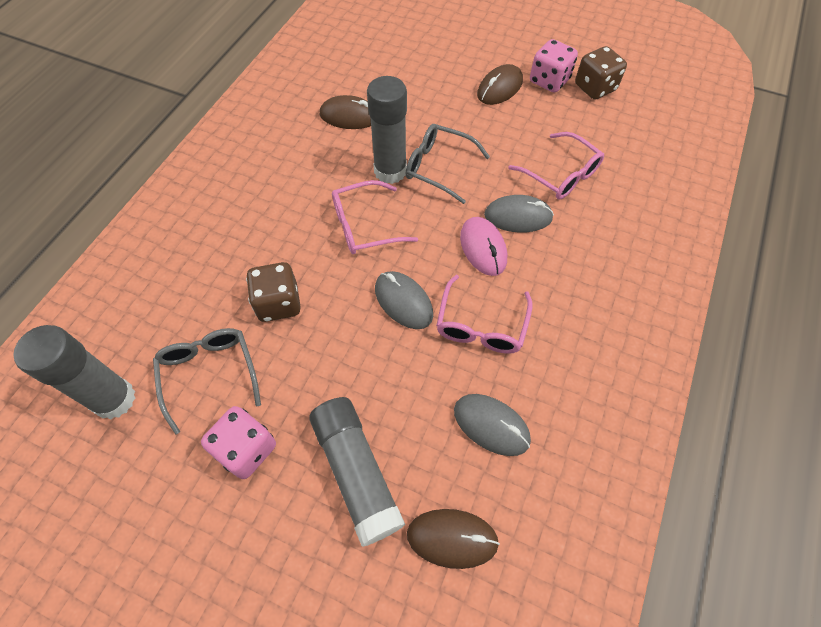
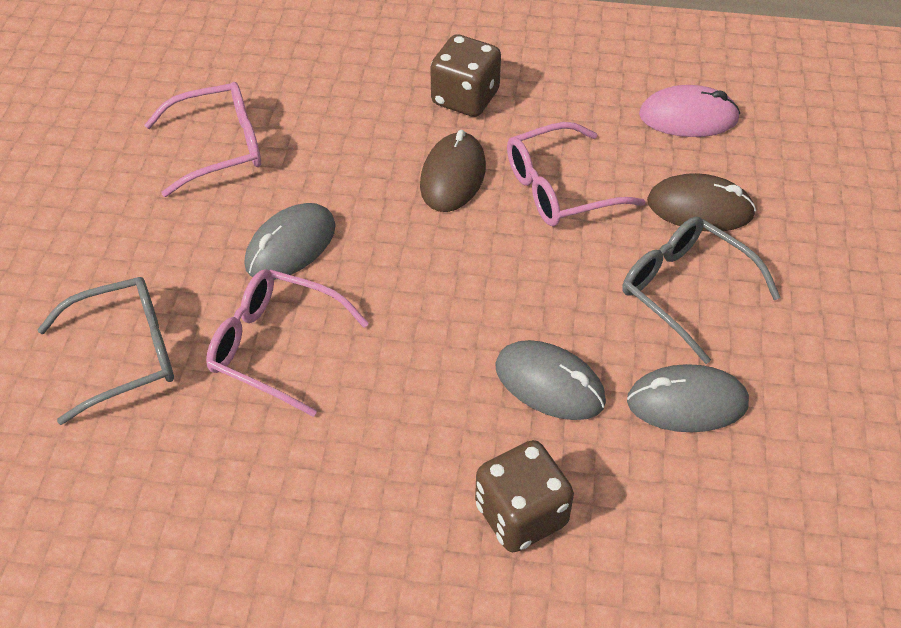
brown mouse: [320,95,371,129] [407,509,500,569] [477,64,523,105] = 3 -> [420,130,486,212] [647,173,756,232] = 2
grey glue stick: [13,325,135,420] [309,397,405,547] [367,76,407,184] = 3 -> none = 0
pink dice: [201,406,276,479] [530,39,578,93] = 2 -> none = 0

